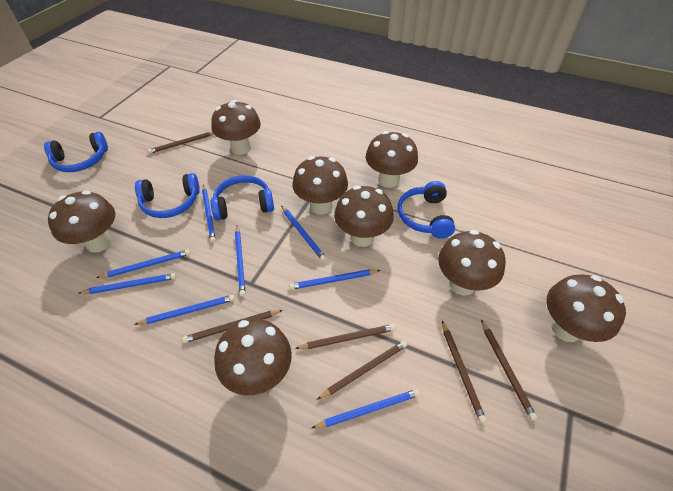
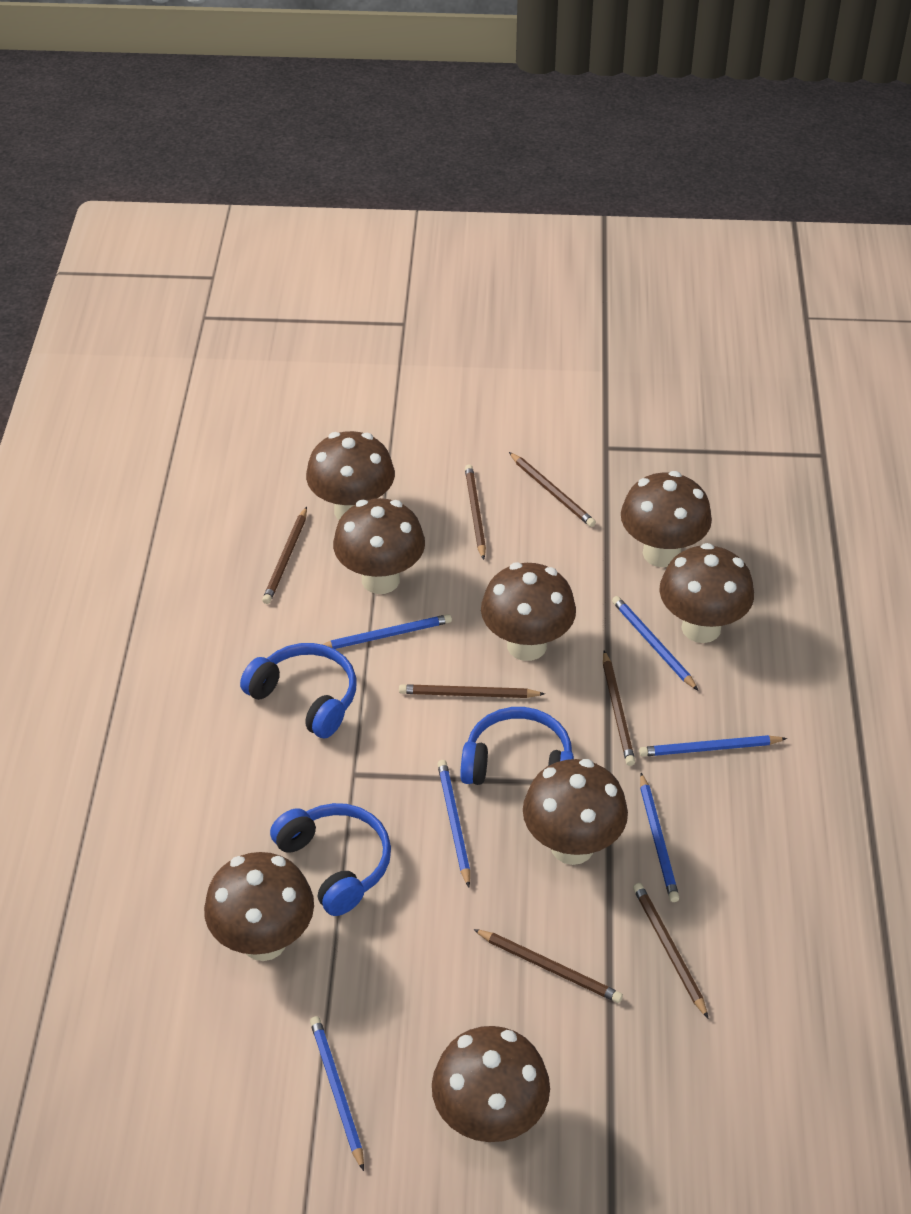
blue headphones: [44,132,108,172] [135,173,200,218] [211,175,274,221] [398,181,455,239] = 4 -> [240,643,356,738] [270,803,391,916] [460,707,574,785] = 3
blue pencil: [79,273,176,294] [96,250,191,278] [134,295,235,325] [202,184,216,243] [235,226,246,296] [281,206,326,261] [289,269,380,290] [312,389,420,428] = 8 -> [310,1016,364,1171] [322,614,452,649] [437,760,470,887] [612,596,698,690] [639,735,787,757] [640,773,679,902] = 6
brown pencil: [148,132,214,154] [182,310,283,343] [295,324,395,349] [317,341,407,400] [442,321,486,423] [481,320,537,420] = 6 -> [262,507,307,604] [399,684,545,698] [465,464,486,560] [473,929,623,1003] [509,452,596,527] [603,651,635,766] [633,883,708,1018] = 7

